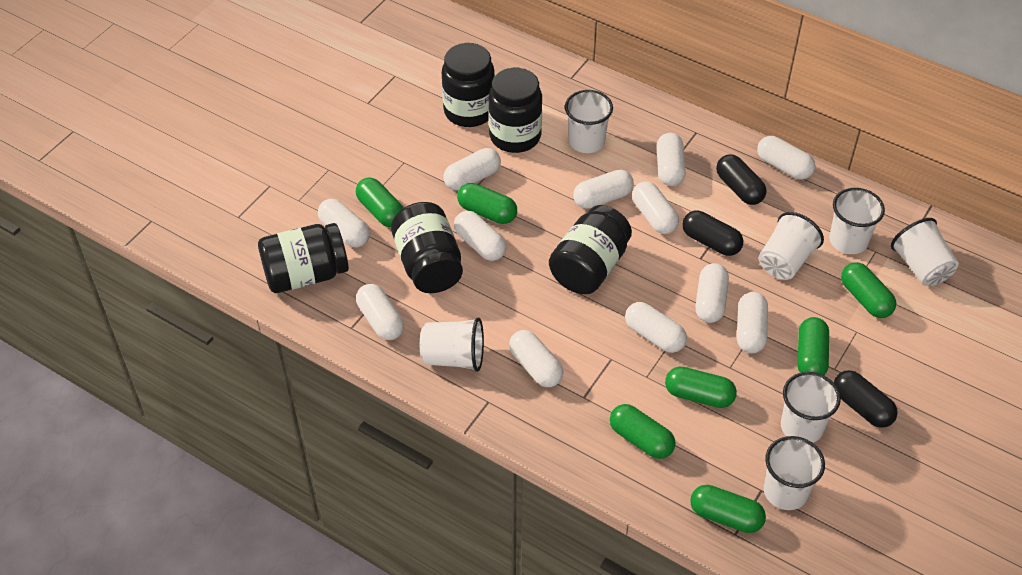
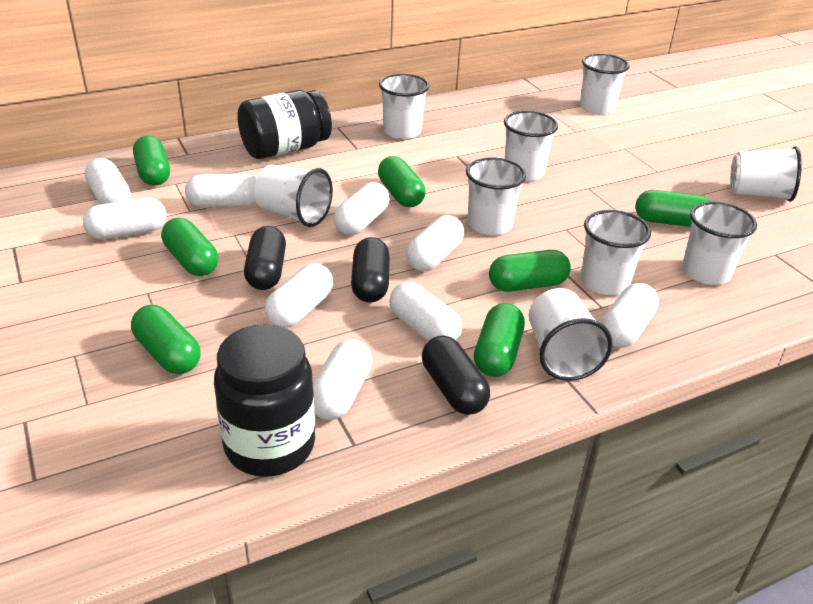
black jar: [258,223,349,293] [391,202,463,293] [442,43,495,127] [488,68,542,153] [549,205,632,294] = 5 -> [214,325,315,477] [237,90,332,159] = 2
white capsule: [318,199,370,248] [356,284,404,340] [443,148,501,191] [454,211,506,261] [509,330,564,387] [573,170,634,209] [625,302,687,353] [632,182,679,234] [656,133,686,186] [695,263,729,323] [737,292,768,353] [757,136,815,180] = 12 -> [83,197,166,239] [85,158,131,204] [185,174,257,207] [264,263,333,328] [313,339,372,420] [334,182,390,235] [389,282,462,341] [406,215,464,271] [601,283,659,348] = 9
white cup: [420,317,484,372] [565,90,613,153] [759,212,824,280] [764,436,825,510] [781,372,841,443] [829,188,885,254] [891,218,959,286] = 7 -> [255,165,333,227] [379,74,429,139] [466,157,526,235] [504,111,558,181] [529,288,613,381] [580,54,630,115] [581,210,651,295] [682,202,757,285] [730,146,802,202] = 9

